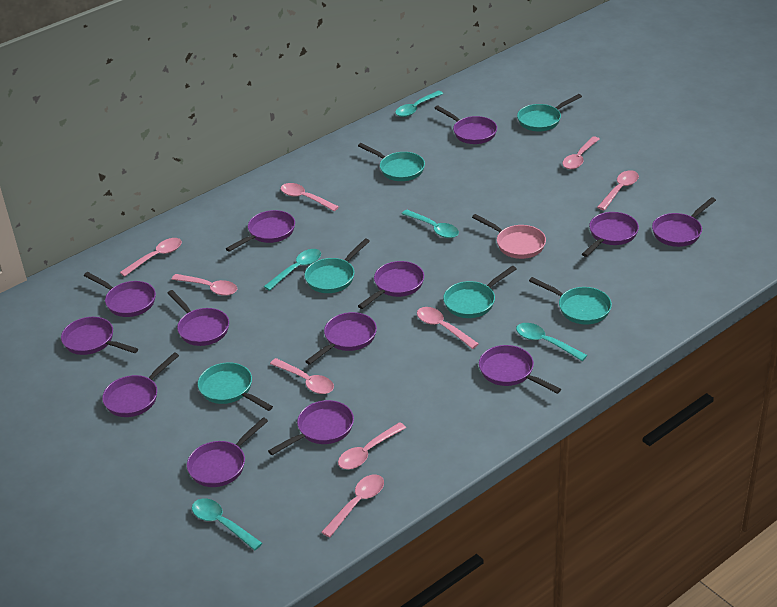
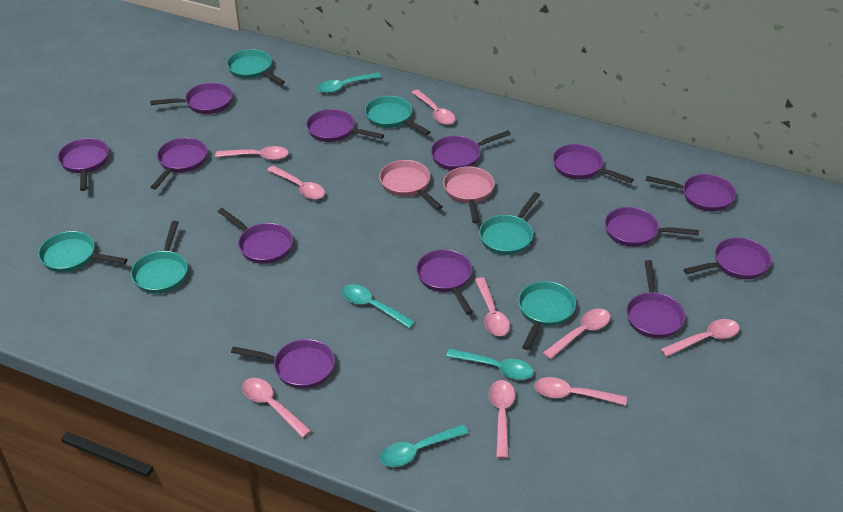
pink pan: [472,214,546,259] = 1 -> [379,160,443,210] [443,166,495,223] = 2
turquoise spoon: [192,498,262,550] [264,249,321,291] [395,91,443,117] [402,210,459,238] [516,323,587,361] = 5 -> [317,72,381,93] [342,284,415,329] [380,424,469,467] [446,349,534,380] = 4

